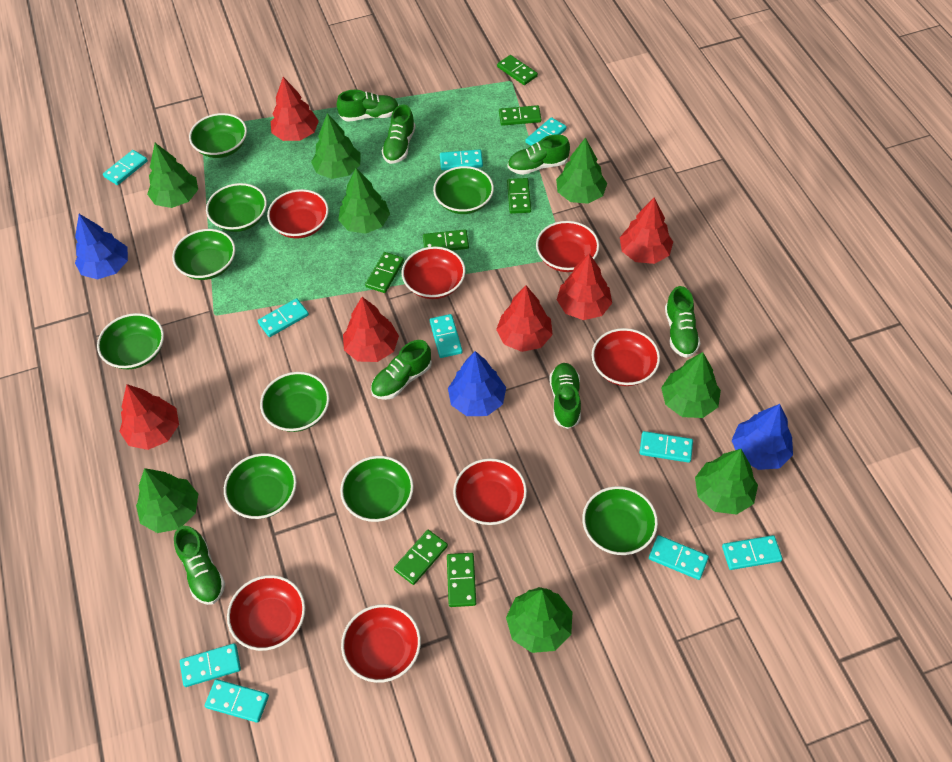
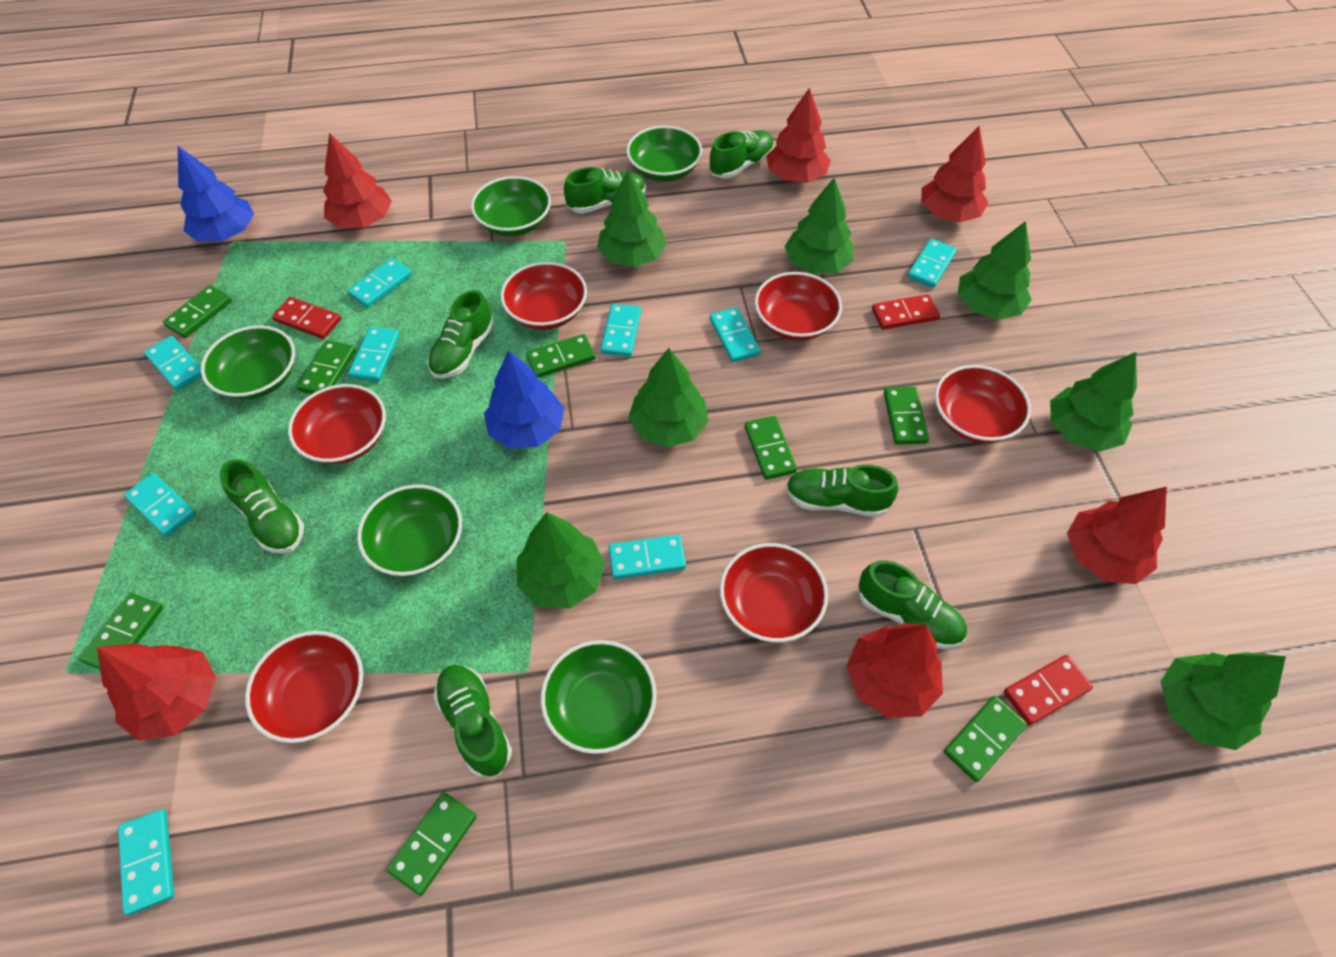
blue tree: [75,214,128,279] [448,351,506,416] [731,404,793,470] = 3 -> [178,146,254,242] [484,350,564,449] = 2
green bowl: [97,313,164,370] [172,229,235,280] [189,113,247,158] [206,183,267,232] [224,453,297,519] [260,372,330,432] [340,456,414,522] [433,166,494,214] [582,486,658,555] = 9 -> [201,325,295,400] [357,485,462,576] [471,176,551,236] [541,640,657,754] [626,126,702,181] = 5
green domino: [365,252,404,293] [394,530,448,585] [423,229,469,250] [447,553,476,607] [497,55,538,85] [499,105,541,126] [507,178,531,214] = 7 -> [79,593,163,670] [163,285,232,338] [297,340,356,394] [387,792,477,896] [526,334,596,378] [744,416,797,480] [884,387,929,445] [944,696,1027,782] = 8
green tree: [136,468,198,533] [147,143,198,208] [311,113,360,179] [338,168,390,234] [506,587,572,653] [556,137,607,204] [661,352,721,418] [695,449,758,515] = 8 -> [517,512,605,609] [597,170,667,267] [628,348,709,447] [785,178,854,274] [958,221,1032,320] [1050,352,1137,452] [1160,652,1286,750] = 7
red bowl: [227,575,305,651] [267,189,329,238] [341,604,421,683] [402,246,465,299] [453,458,527,525] [536,221,599,272] [592,328,660,386] = 7 -> [245,631,363,743] [288,384,386,464] [500,262,587,330] [720,543,828,642] [755,272,842,341] [935,365,1031,443] = 6
red domino: none = 0 -> [272,297,341,339] [872,294,940,330] [1004,655,1093,725] = 3
turquoise domino: [103,150,148,185] [180,643,241,687] [205,679,269,723] [258,298,309,337] [430,314,463,358] [440,149,483,170] [526,117,567,146] [639,431,693,463] [649,535,709,580] [722,535,783,570] = 10 -> [118,809,174,916] [124,473,196,537] [144,336,202,390] [347,258,412,308] [348,327,400,382] [601,304,641,357] [608,535,686,579] [709,307,760,362] [907,239,957,288] = 9

